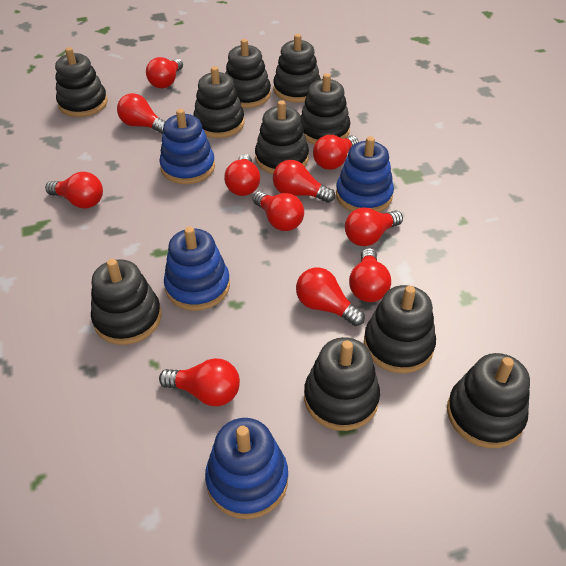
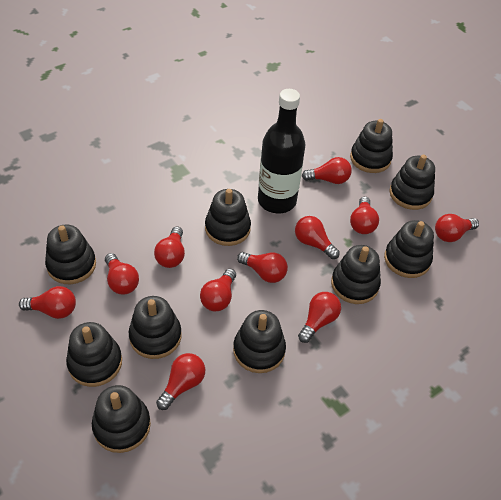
black bottle: none = 0 -> [258,89,306,214] = 1
blue stacking toy: [159,109,215,184] [164,227,230,311] [205,418,288,519] [336,136,394,212] = 4 -> none = 0

